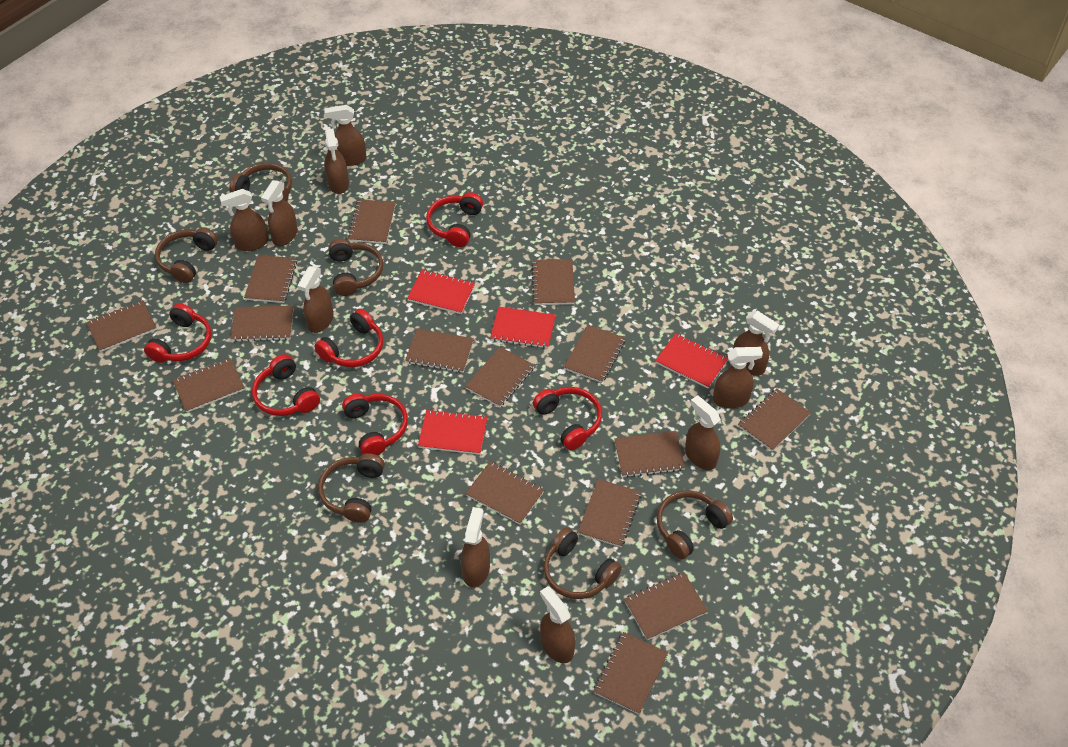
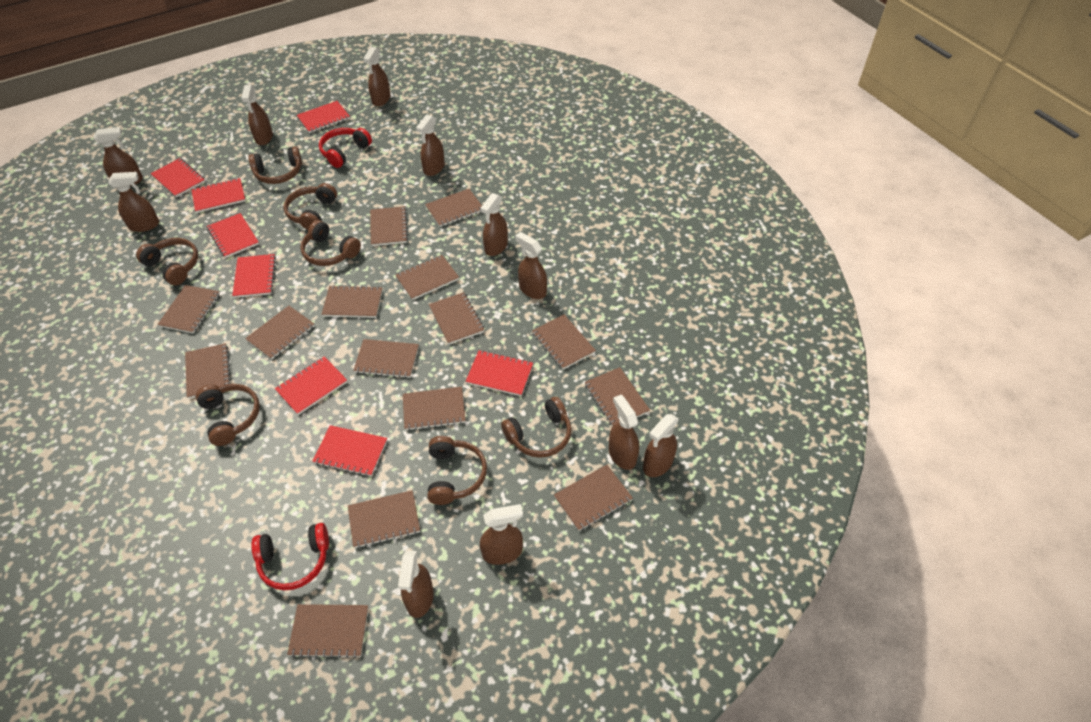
brown headphones: [155,227,218,283] [230,163,292,202] [318,453,385,523] [329,239,383,296] [543,527,622,599] [657,491,733,559] = 6 -> [136,238,198,285] [196,384,260,446] [248,146,302,184] [284,183,337,230] [300,220,361,266] [427,436,487,505] [501,397,572,458] = 7
brown spray bottle: [220,189,268,251] [261,180,298,246] [297,266,334,333] [324,105,366,166] [324,128,349,194] [461,507,490,587] [540,586,575,663] [685,395,721,470] [713,347,763,409] [733,311,779,376] = 10 -> [94,127,143,186] [109,172,159,232] [241,85,273,145] [363,47,390,106] [398,551,434,618] [416,115,445,176] [480,504,523,565] [481,193,508,256] [515,232,547,299] [609,395,639,470] [643,414,679,477] = 11
red headphones: [144,303,212,363] [252,354,320,416] [314,309,383,367] [342,393,408,455] [426,192,483,247] [533,387,602,450] = 6 -> [251,523,329,590] [319,128,372,168] = 2
red notebook: [407,270,475,314] [418,409,487,455] [490,307,556,348] [655,333,728,388] = 4 -> [151,158,205,197] [191,178,245,213] [207,213,259,258] [232,254,276,298] [275,357,347,415] [297,101,350,133] [312,425,387,476] [466,350,533,396] = 8

